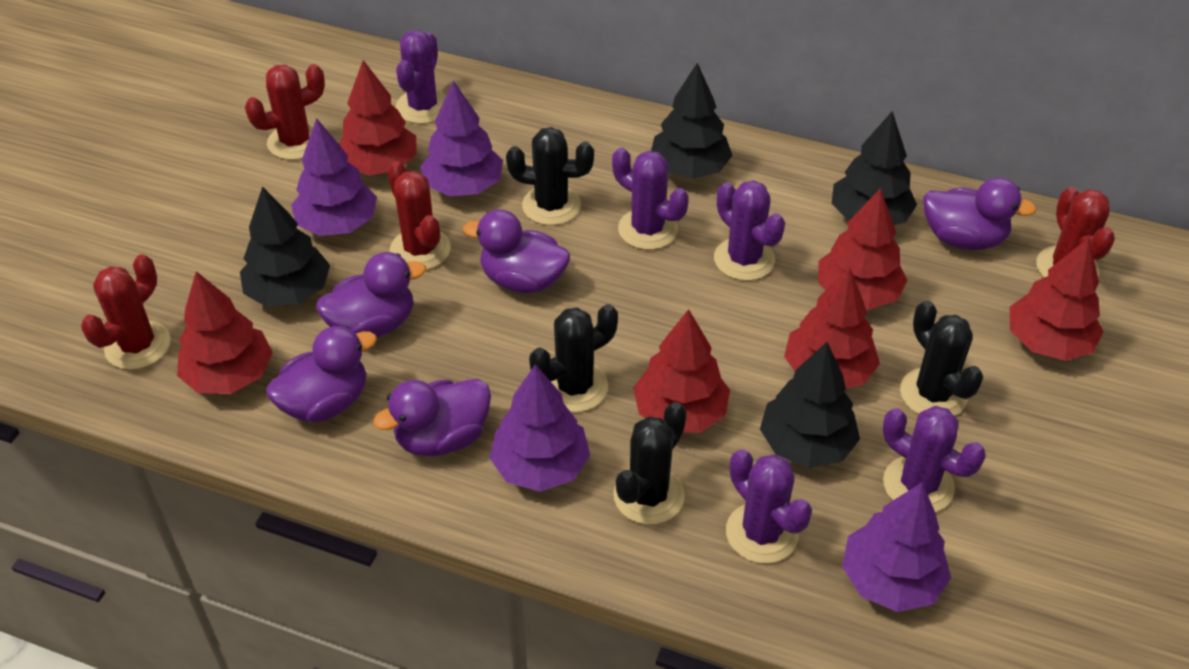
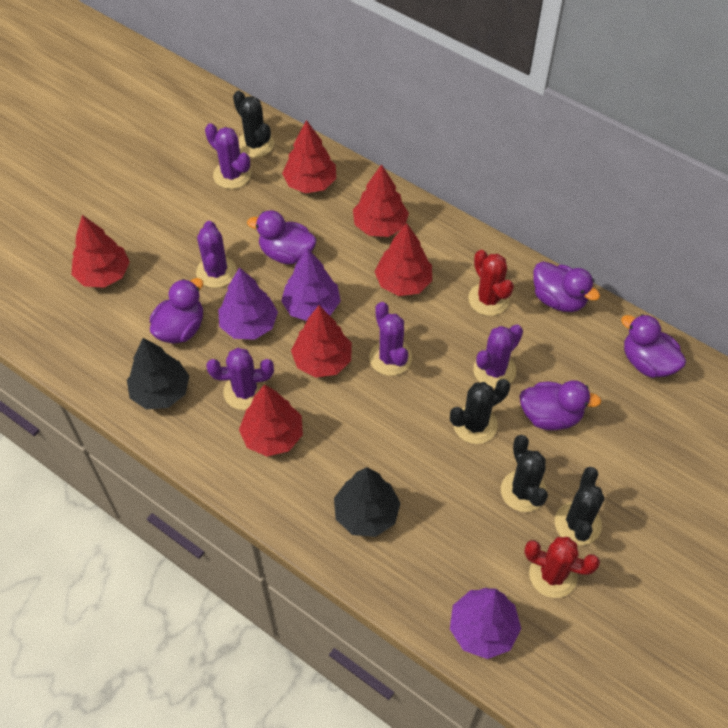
black tree: [240,186,330,307] [651,63,733,179] [760,342,860,468] [832,111,917,225] = 4 -> [127,338,189,409] [334,467,401,537] = 2
purple tree: [291,118,377,236] [420,80,503,196] [489,364,590,492] [842,482,951,612] = 4 -> [218,267,278,340] [281,248,341,321] [450,588,521,659] = 3
red cactus: [81,254,171,370] [245,64,325,160] [388,161,451,270] [1036,187,1115,278] = 4 -> [468,250,514,316] [524,537,600,598] = 2

